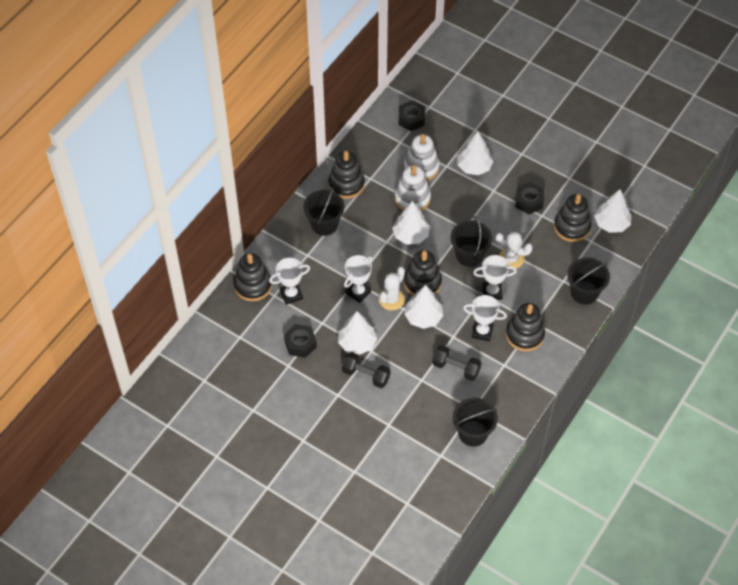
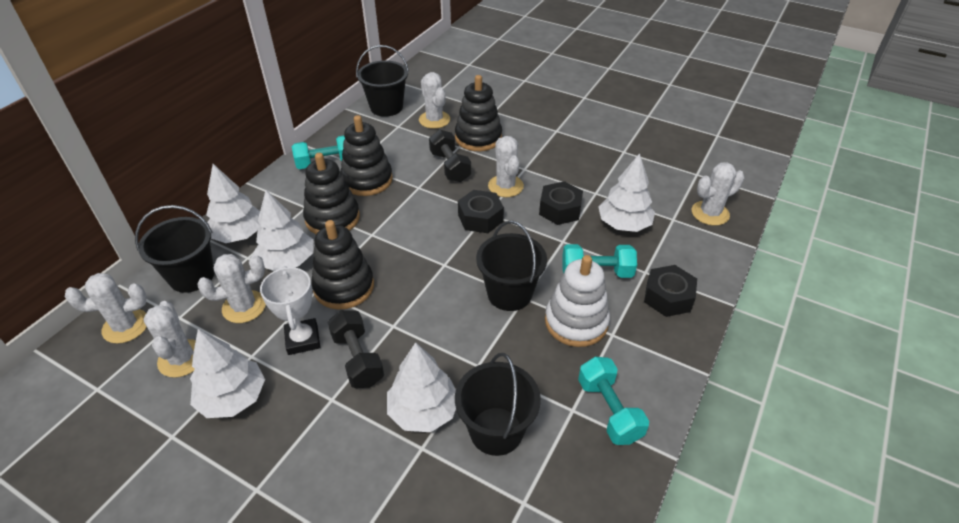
black stacking toy: [234,253,272,301] [329,151,365,199] [404,250,442,296] [506,303,545,351] [554,194,592,242] = 5 -> [303,153,360,234] [311,220,374,309] [340,115,393,196] [455,75,502,151] = 4
turquoise dumbbell: none = 0 -> [292,136,345,169] [562,244,637,278] [578,357,649,445] = 3
white cactus: [379,267,405,310] [495,232,533,269] = 2 -> [65,273,147,344] [143,301,196,378] [197,254,266,323] [419,72,450,129] [488,136,524,197] [692,162,744,226] = 6
white stacking toy: [394,165,431,211] [404,134,440,181] = 2 -> [545,255,610,347] = 1
white trophy: [269,258,310,305] [344,255,373,303] [463,295,507,341] [473,255,517,300] = 4 -> [260,266,320,355] = 1

